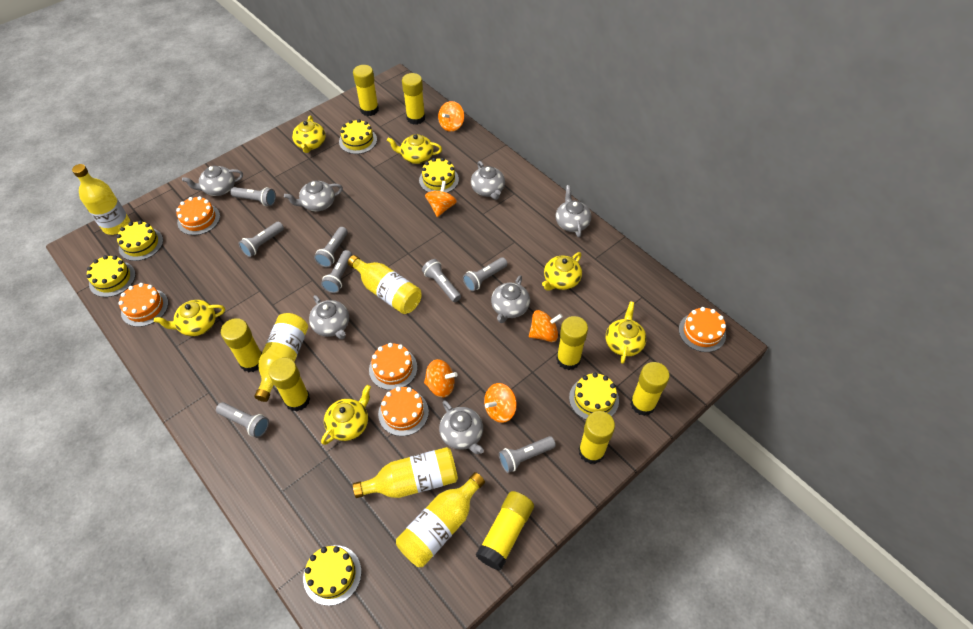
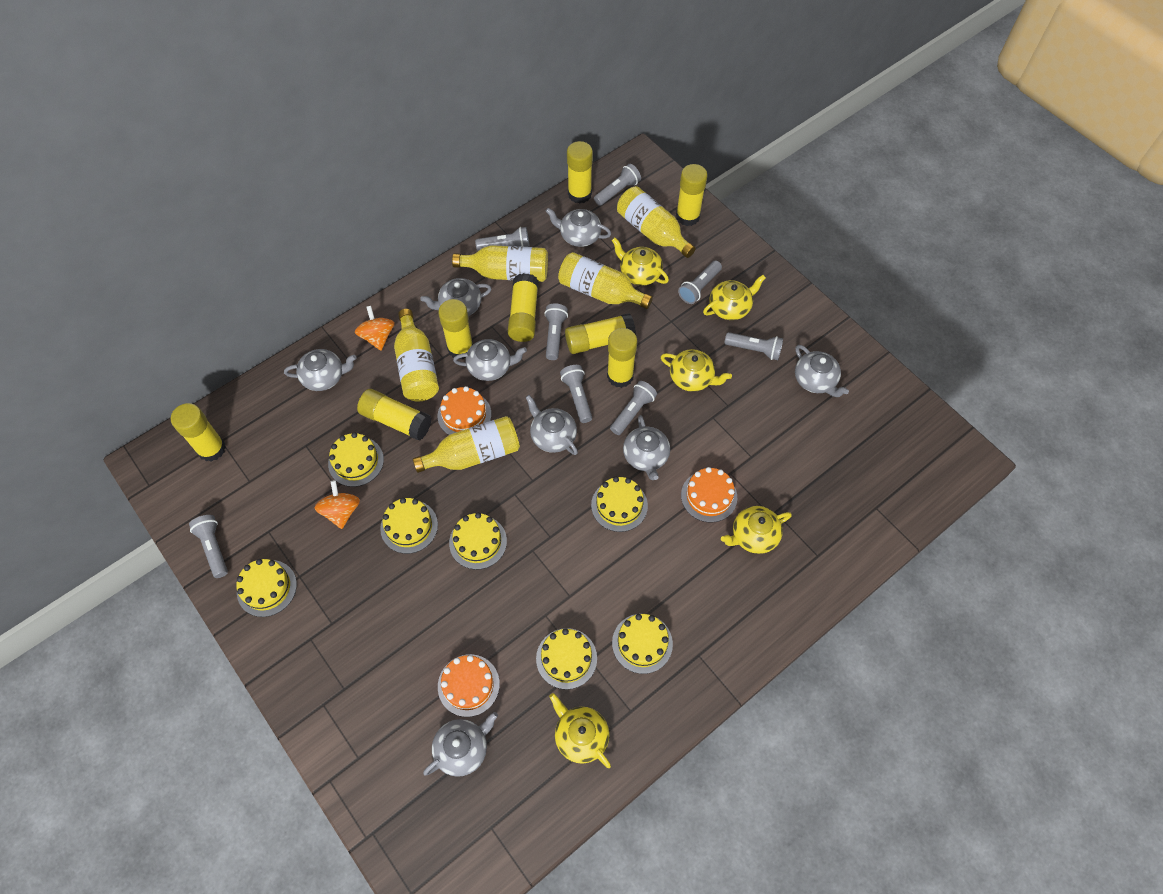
grey teapot: [182,166,243,196] [284,181,343,212] [309,295,349,339] [439,400,484,454] [471,161,505,200] [491,275,530,323] [555,185,591,237] = 7 -> [284,349,356,391] [420,278,492,316] [423,712,498,777] [453,339,527,381] [525,395,578,455] [546,208,611,247] [623,415,670,480] [795,345,849,397] = 8
orange cake: [118,283,168,327] [176,196,220,235] [369,343,417,390] [378,387,429,436] [679,307,726,352] = 5 -> [438,386,491,435] [438,654,500,717] [681,467,737,523] = 3
orange spinning top: [424,359,458,398] [425,181,457,217] [438,101,464,132] [484,383,517,423] [529,310,563,342] = 5 -> [314,480,360,529] [355,306,395,351] = 2
yellow cake: [87,255,136,297] [116,221,163,261] [303,545,361,606] [339,119,377,154] [419,158,459,193] [569,373,619,420] = 6 -> [236,559,297,617] [328,432,384,487] [380,498,438,554] [449,513,507,570] [536,628,597,690] [591,476,648,532] [612,614,673,674] = 7
yellow teapot: [154,300,225,336] [292,116,325,153] [321,385,371,445] [387,134,442,164] [542,252,582,291] [606,301,647,364] = 6 -> [549,693,611,768] [611,237,669,286] [661,349,732,392] [703,275,766,320] [721,506,792,554] = 5

